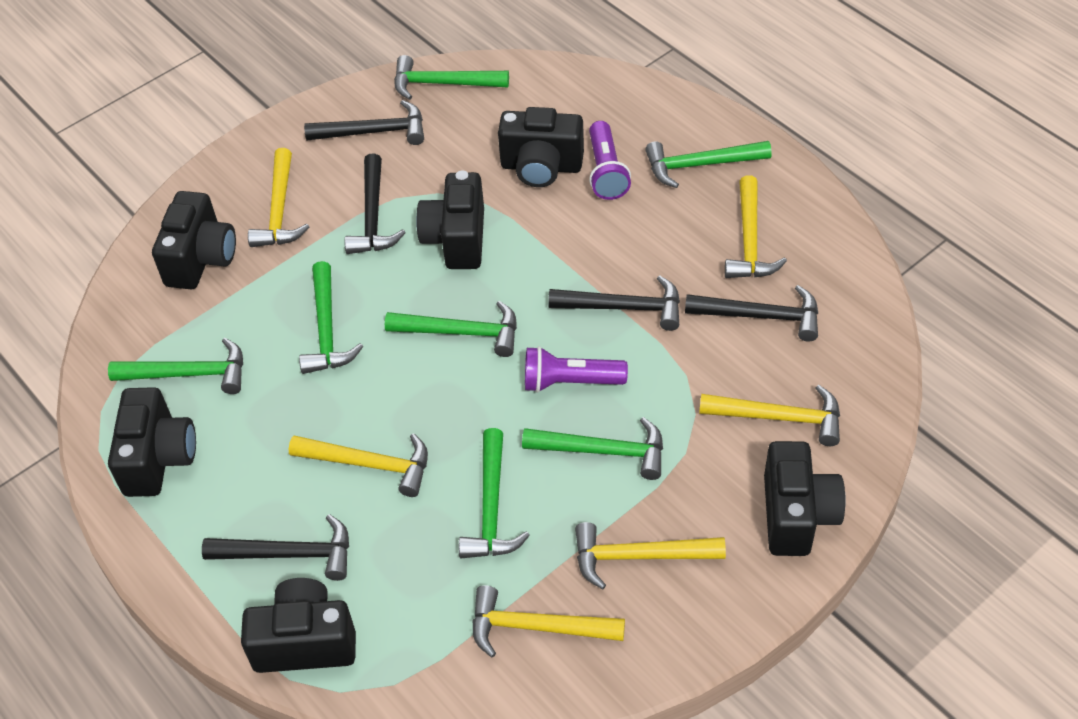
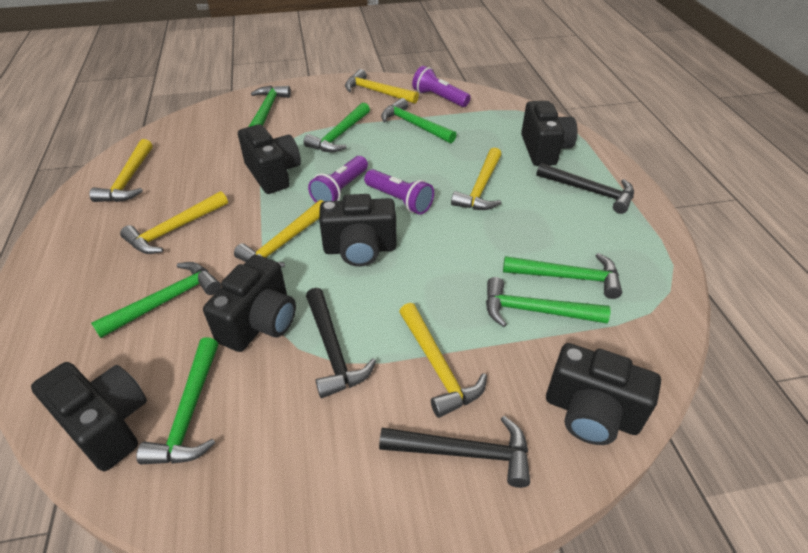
black hammer: [202,514,349,581] [304,100,424,145] [344,153,406,254] [548,275,680,331] [685,285,818,342] = 5 -> [306,288,376,398] [379,416,530,488] [536,163,634,214] = 3
purple flashlight: [525,346,628,393] [589,121,631,200] = 2 -> [308,156,368,202] [364,169,434,215] [412,66,471,107] = 3

